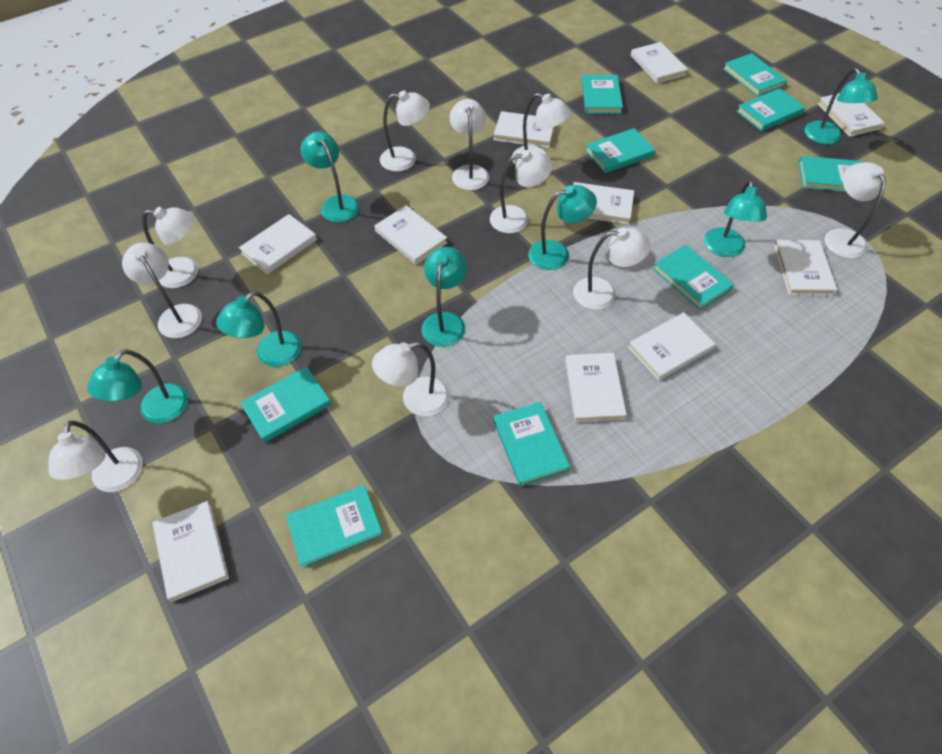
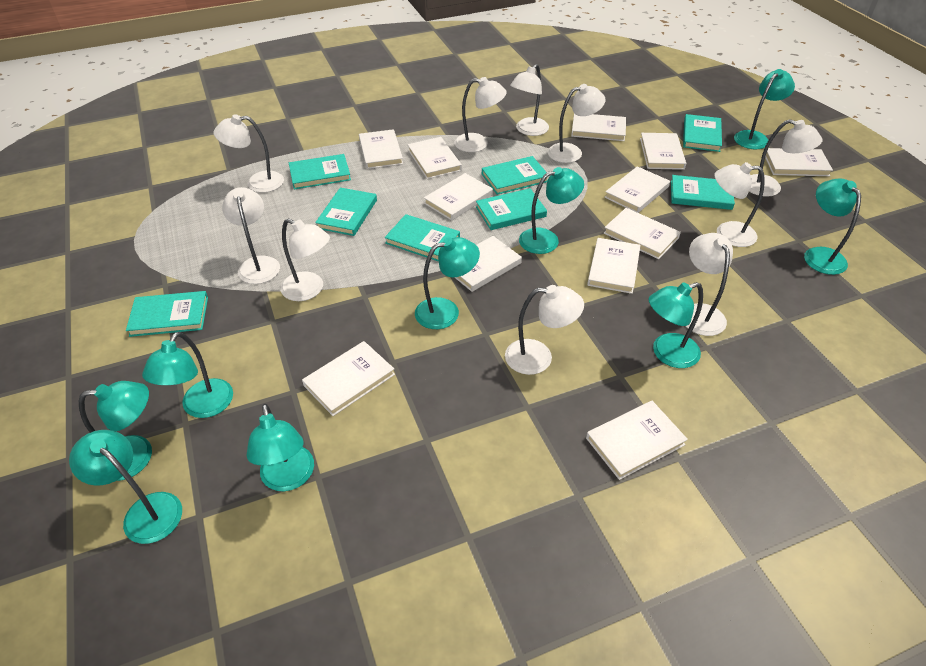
turquoise book: [240,366,331,443] [286,485,383,568] [493,402,570,486] [581,75,623,114] [585,128,655,173] [653,245,734,310] [723,53,787,97] [736,88,805,131] [798,156,862,192] = 9 -> [126,291,208,337] [289,154,351,189] [315,188,377,236] [385,214,460,262] [476,188,547,230] [482,156,548,195] [671,175,735,210] [683,114,722,152] = 8
turquoise lamp: [87,349,188,424] [216,291,301,367] [300,131,359,222] [421,247,467,347] [528,185,597,270] [704,180,767,257] [804,68,878,144] = 7 -> [69,430,182,544] [79,381,152,481] [142,332,233,418] [246,404,314,491] [415,237,480,329] [519,167,584,254] [648,282,703,368] [734,69,795,149] [804,179,861,275] = 9
white book: [153,501,229,602] [239,214,317,275] [374,205,447,265] [493,111,554,148] [565,353,627,422] [573,182,634,224] [628,312,715,381] [631,42,688,83] [774,240,837,295] [817,93,885,137] = 10 -> [302,341,395,416] [359,129,403,169] [408,137,462,179] [424,173,493,221] [454,236,522,292] [571,114,626,141] [586,401,688,480] [587,238,641,294] [604,166,670,213] [604,208,681,259] [640,133,686,170] [765,148,833,176] = 12

